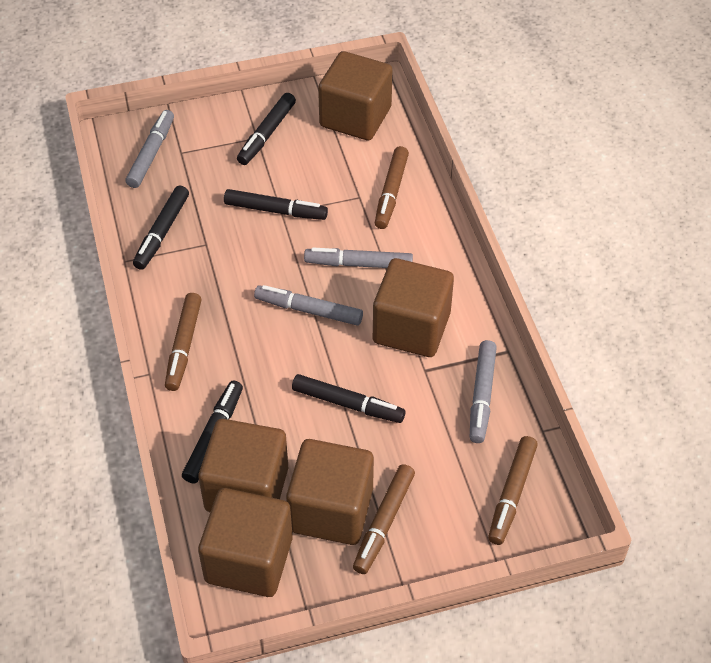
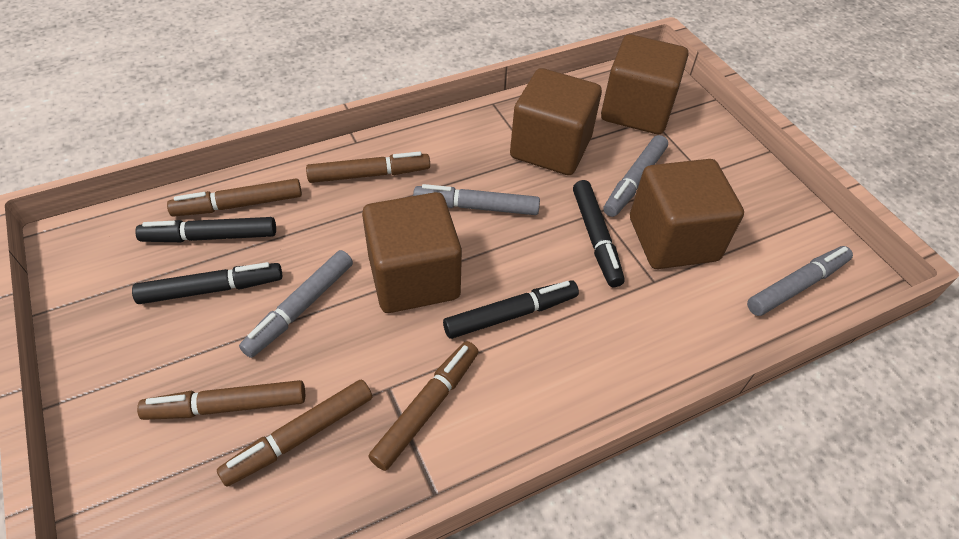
black marker: [133,186,189,270] [182,381,243,484] [224,189,328,220] [237,93,296,165] [292,374,406,423] = 5 -> [132,262,282,304] [135,217,276,242] [443,280,579,339] [573,180,625,287] = 4
brown cube: [198,419,288,512] [198,488,293,597] [286,439,374,545] [318,51,393,141] [373,258,454,357] = 5 -> [362,192,462,313] [510,68,602,175] [601,34,688,134] [630,159,744,269] = 4
brown marker: [165,293,202,391] [353,464,415,574] [375,146,409,229] [488,436,538,545] = 4 -> [137,380,305,420] [167,179,302,217] [217,380,372,487] [306,151,430,183] [368,341,479,471] = 5

